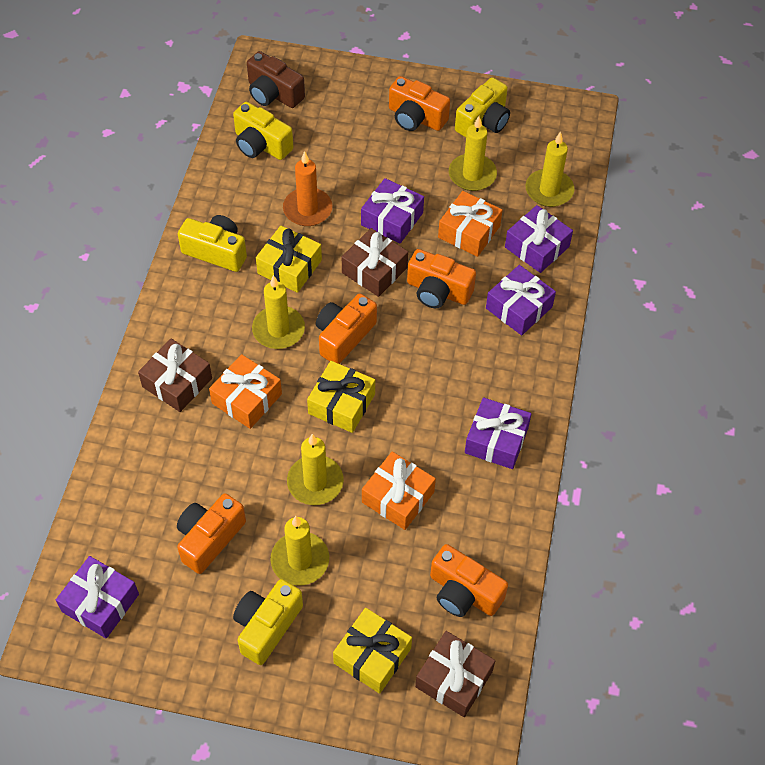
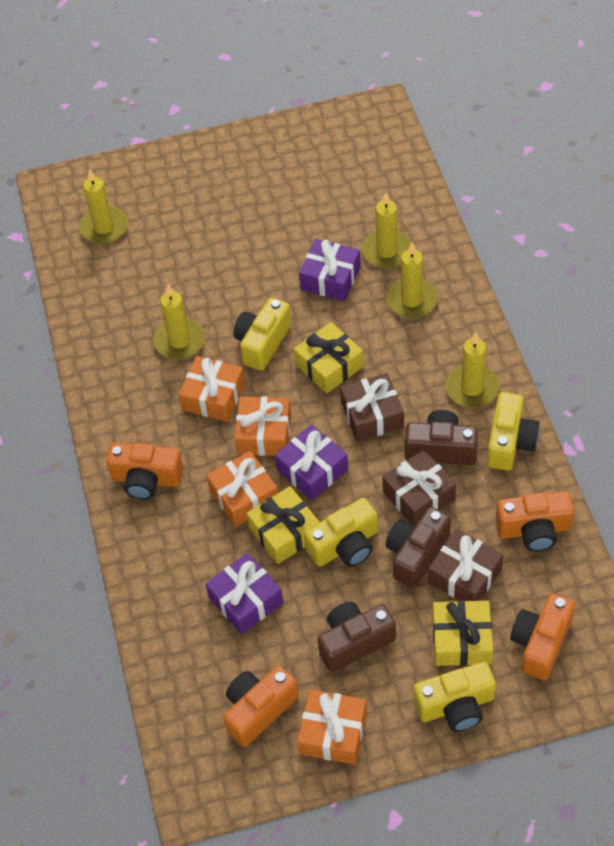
brown camera: [247,51,305,108] = 1 -> [317,602,396,672] [386,507,451,588] [405,410,478,465] = 3
orange camera: [177,493,246,574] [316,294,377,364] [389,76,450,131] [407,249,476,308] [430,544,508,617] = 5 -> [107,442,184,500] [223,665,299,747] [496,491,574,552] [510,593,575,680] = 4
orange candle: [283,151,332,226] = 1 -> none = 0
orange gift: [209,354,282,429] [362,451,436,530] [438,191,503,257] = 3 -> [179,356,245,422] [206,451,278,527] [235,397,291,456] [297,689,367,765] = 4
purple gift: [56,556,139,638] [361,178,424,243] [465,397,531,469] [486,265,556,335] [505,205,573,273] = 5 -> [205,553,283,634] [275,424,348,500] [299,239,361,301] = 3

